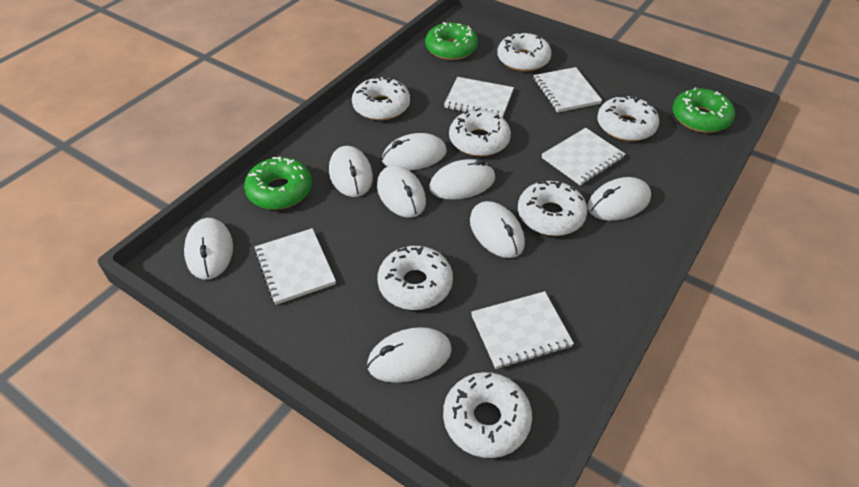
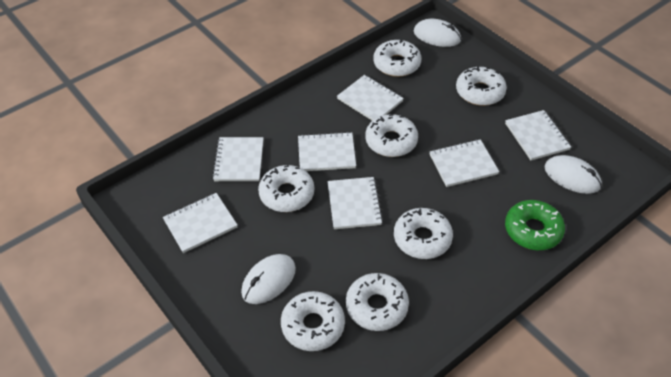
green donut: [244,157,312,210] [425,22,478,60] [672,87,735,133] = 3 -> [505,200,565,250] = 1
white mouse: [184,218,233,279] [329,146,373,197] [367,327,452,383] [377,165,426,218] [382,133,447,170] [429,159,495,200] [470,201,525,258] [588,177,651,221] = 8 -> [241,254,296,304] [414,19,461,47] [544,155,602,194] = 3
white notebook: [254,228,336,305] [444,77,514,118] [471,291,574,369] [534,67,602,113] [542,128,625,186] = 5 -> [163,193,237,253] [212,137,264,181] [298,132,356,171] [327,177,383,229] [337,75,404,121] [430,139,499,187] [505,110,571,160] = 7

